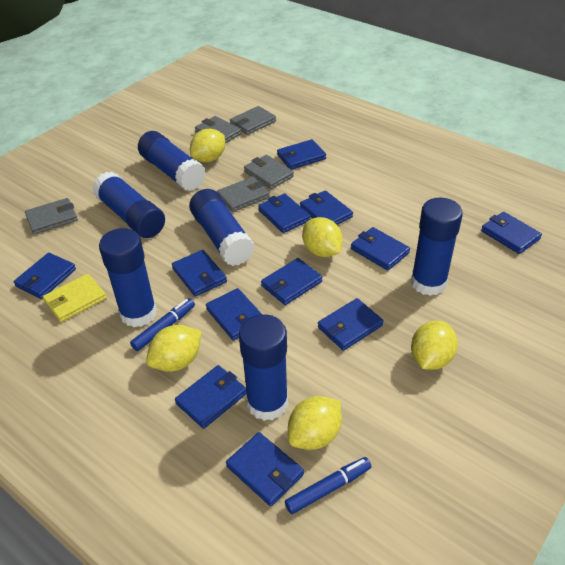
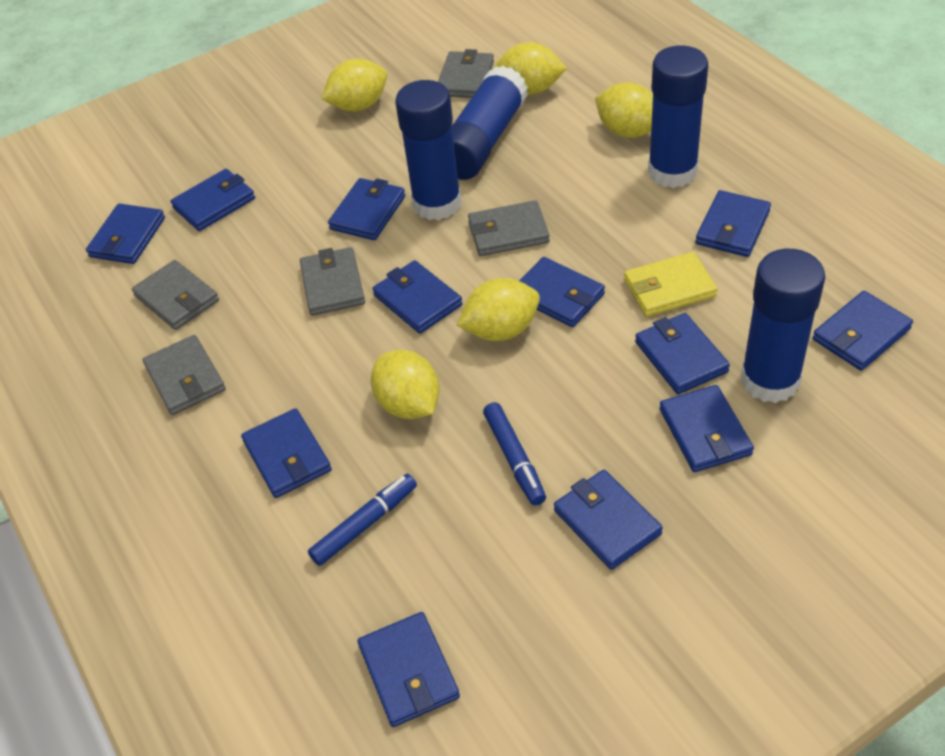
blue glue stick: [92,172,165,238] [99,228,157,327] [138,131,206,191] [189,189,255,266] [239,314,288,421] [411,198,463,296] = 6 -> [395,80,462,220] [452,66,528,180] [648,46,708,188] [741,249,825,403] = 4

